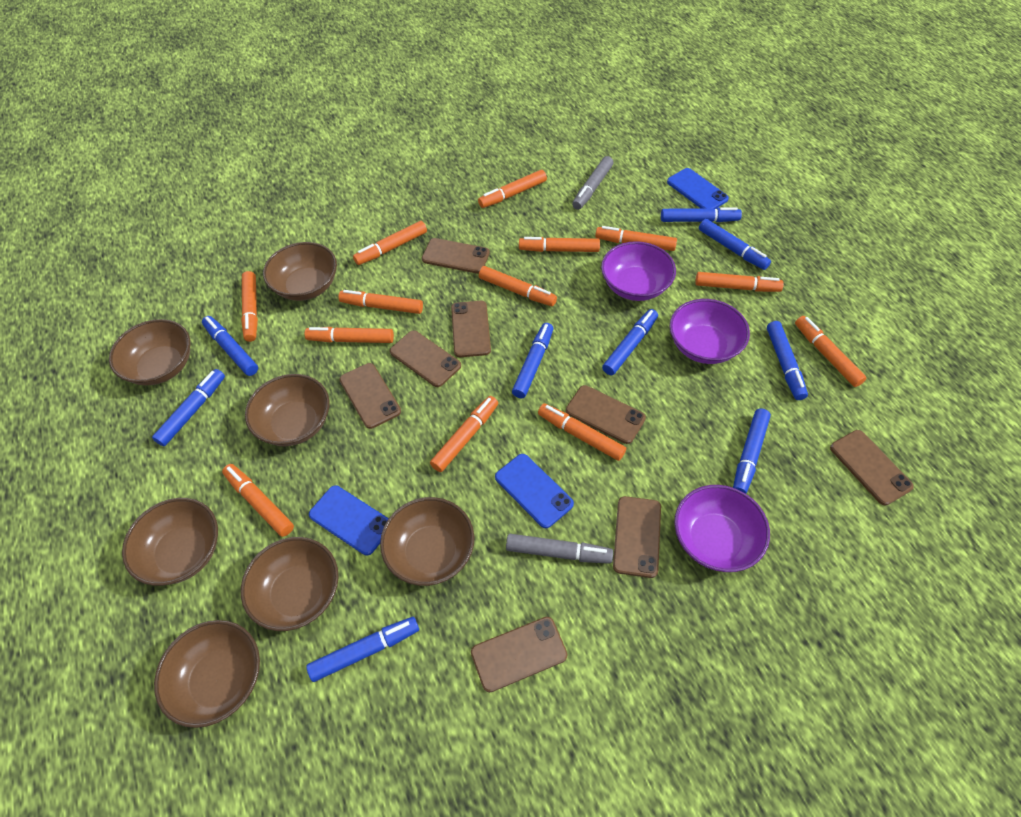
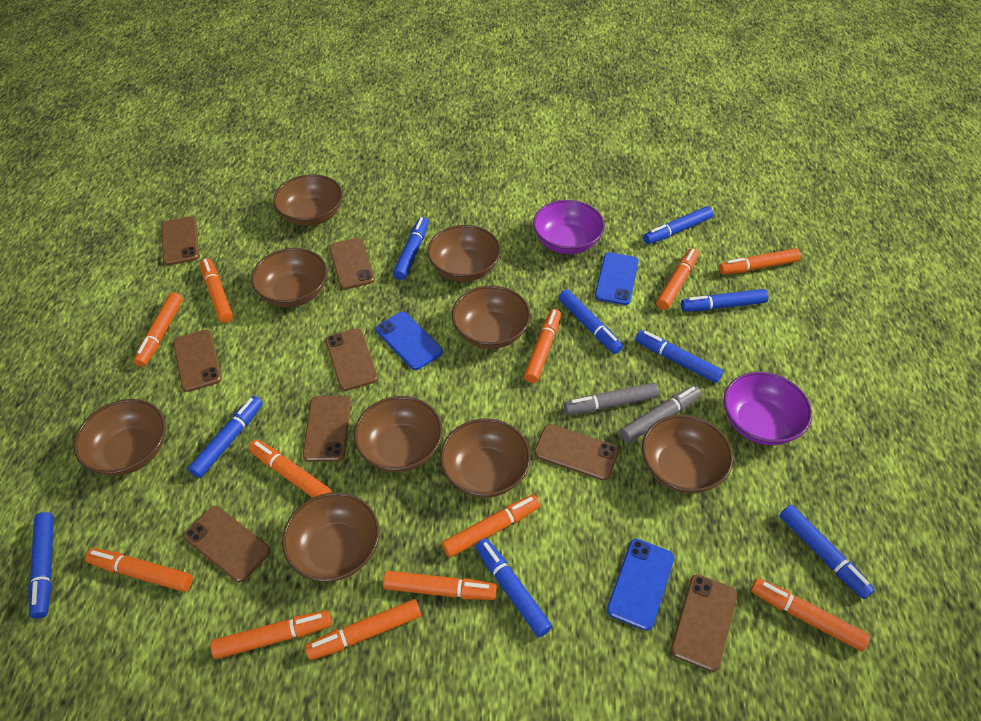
brown bowl: [109,319,190,385] [122,498,218,586] [154,620,260,728] [241,537,339,631] [245,374,329,446] [263,242,337,301] [380,497,474,586] = 7 -> [73,399,166,476] [251,248,327,307] [273,174,343,226] [282,492,380,582] [354,396,443,472] [427,225,501,282] [440,419,531,498] [452,285,531,349] [642,415,733,494] = 9
orange marker: [222,464,294,537] [241,271,258,342] [304,327,394,343] [339,290,423,314] [353,221,427,265] [430,396,498,472] [478,170,547,208] [479,266,557,306] [519,237,600,252] [538,403,626,461] [595,226,677,251] [695,272,784,292] [795,316,866,387] = 13 -> [85,548,193,592] [134,293,183,367] [200,258,233,323] [210,610,332,659] [249,440,332,498] [305,599,421,660] [383,571,497,600] [442,495,541,558] [524,309,561,383] [656,248,699,310] [719,248,801,275] [751,578,870,651] = 12
purple bowl: [601,241,676,301] [670,299,750,364] [674,485,770,572] = 3 -> [533,200,605,254] [724,372,812,445] = 2

